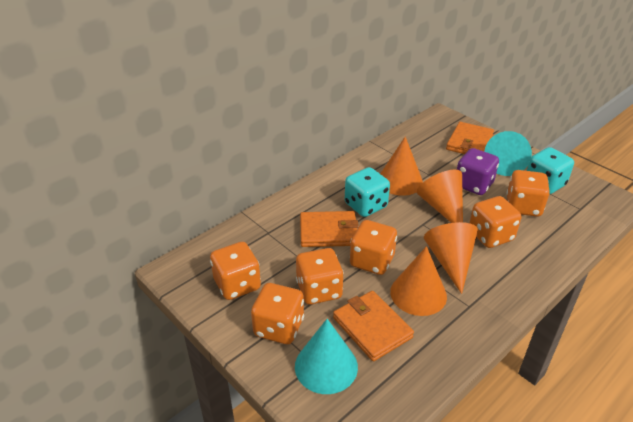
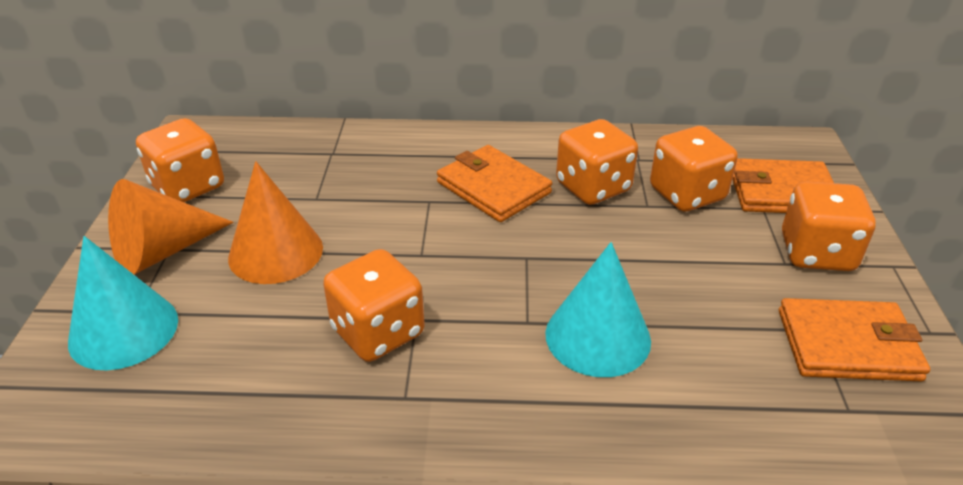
orange cone: [380,136,423,196] [390,246,447,316] [417,170,463,223] [424,222,478,294] = 4 -> [108,179,233,275] [228,161,323,284] = 2
orange dice: [210,242,261,300] [251,283,304,344] [296,248,344,305] [350,220,397,275] [470,196,521,248] [506,170,550,217] = 6 -> [136,118,224,202] [323,249,425,362] [556,119,638,205] [650,126,738,212] [782,181,876,271] = 5
purple dice: [457,148,499,195] = 1 -> none = 0
turquoise dice: [345,167,390,217] [527,147,574,194] = 2 -> none = 0

